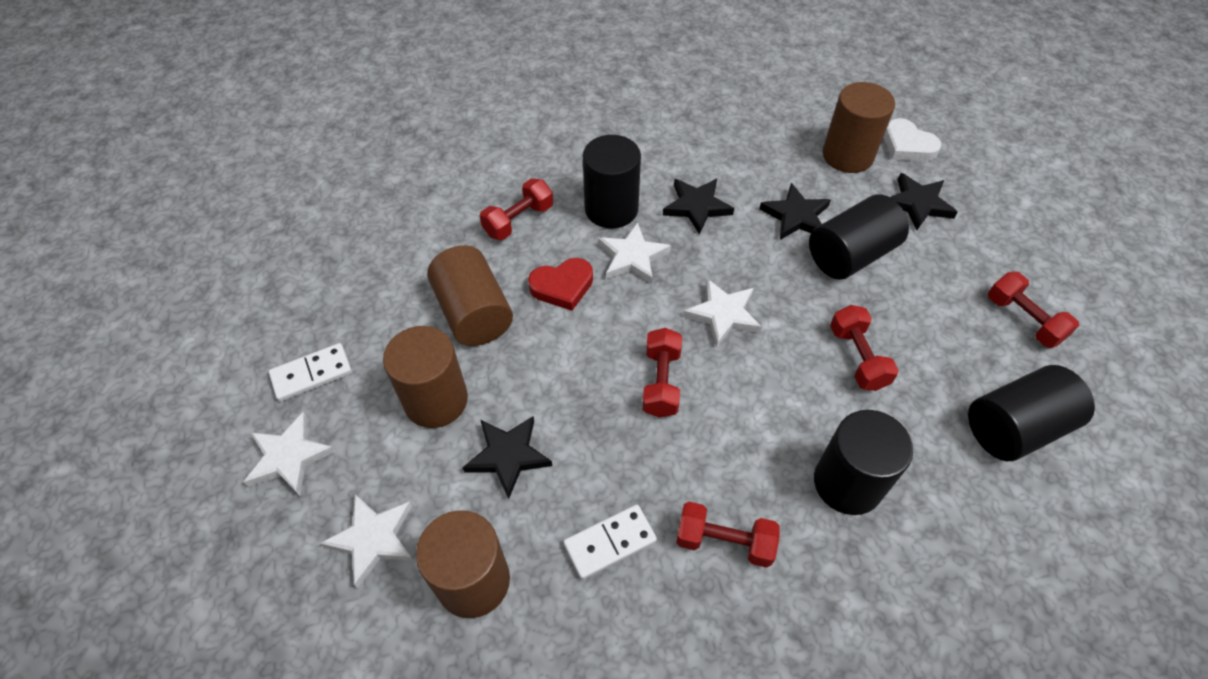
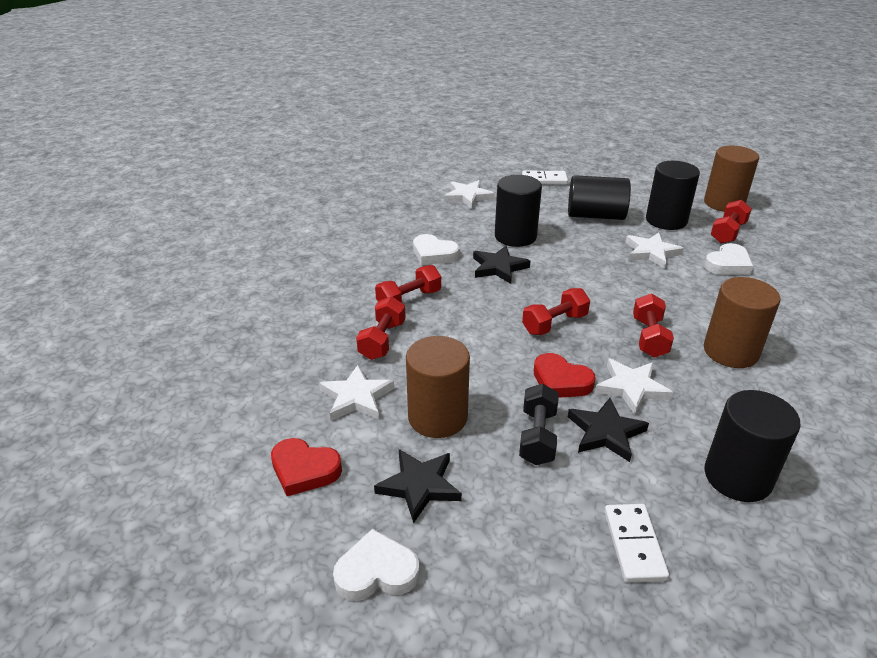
black dumbbell: none = 0 -> [519,384,559,465] = 1
black star: [463,416,552,499] [663,179,734,235] [759,183,831,240] [890,173,958,230] = 4 -> [374,449,462,524] [473,246,530,284] [568,398,649,462] = 3
brown cylinder: [383,326,468,428] [416,510,510,618] [427,245,513,346] [822,82,895,173] = 4 -> [406,336,470,438] [704,146,759,212] [704,277,781,368] = 3
red heart: [528,258,593,311] = 1 -> [271,438,342,496] [534,353,596,398] = 2
white heart: [884,118,941,161] = 1 -> [333,529,419,601] [413,234,459,265] [704,243,753,275] = 3

